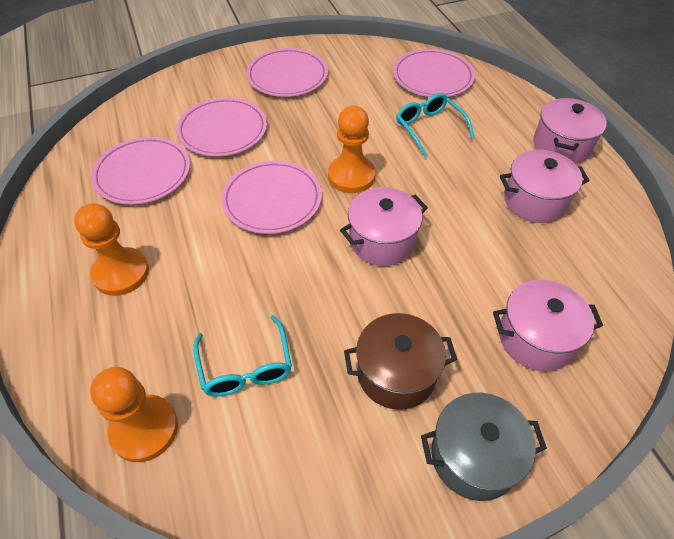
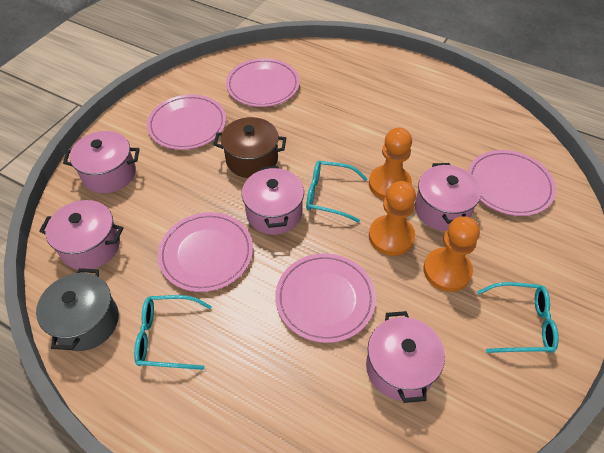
pink pot: [340,187,428,266] [493,280,603,371] [500,150,590,223] [533,98,607,164] = 4 -> [39,200,123,269] [63,131,140,193] [242,166,304,235] [366,311,445,403] [415,163,481,231] = 5
turquoise glasses: [193,315,292,397] [396,93,475,157] = 2 -> [134,295,212,370] [306,161,367,223] [477,282,559,353] = 3

